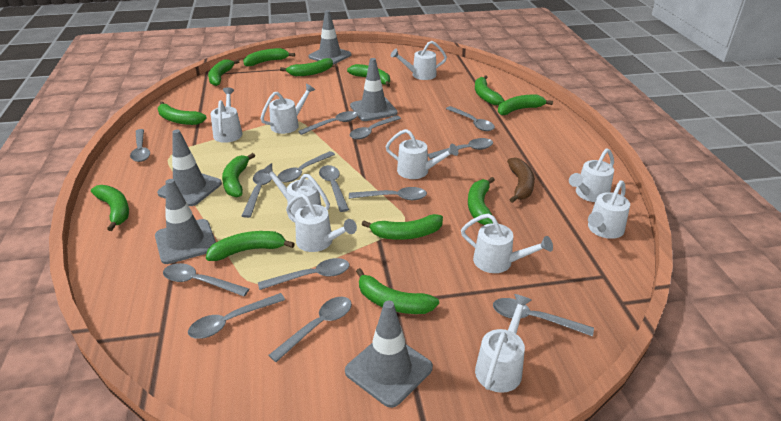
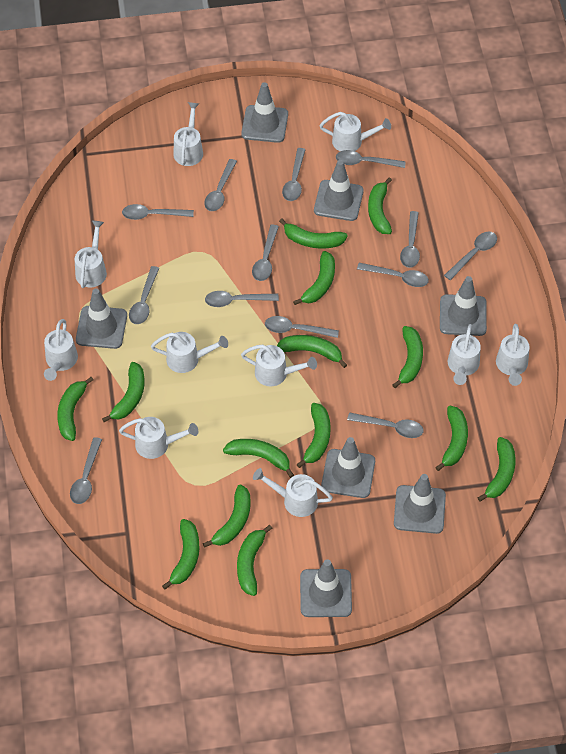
brown banana: [507,157,535,203] = 1 -> none = 0
green banana: [91,185,129,231] [158,101,207,125] [206,231,295,261] [208,59,240,86] [222,153,255,197] [243,48,295,66] [280,58,333,76] [347,64,390,87] [356,268,439,314] [362,214,443,240] [468,177,495,225] [475,75,504,105] [498,95,553,115] = 13 -> [57,377,93,441] [102,362,145,422] [162,519,199,590] [203,485,251,548] [223,439,294,478] [237,525,273,596] [277,335,347,368] [279,219,348,248] [293,251,335,305] [296,403,331,468] [368,177,392,234] [392,326,423,388] [435,406,468,471] [478,437,516,502] = 14
grey spoon: [130,129,150,162] [163,263,249,296] [188,293,285,339] [242,169,272,218] [258,258,349,290] [268,297,352,362] [278,151,335,183] [298,111,358,135] [319,165,349,212] [349,115,401,140] [349,187,427,200] [428,138,493,159] [446,106,495,131] [493,298,594,336] = 14 -> [70,437,102,504] [122,204,194,220] [129,266,159,324] [204,159,237,211] [205,291,279,307] [252,225,279,281] [265,316,339,338] [282,148,306,201] [336,150,406,168] [347,412,424,438] [357,263,429,287] [400,211,420,268] [444,231,497,280] = 13
grey traffic cone: [155,179,216,264] [157,130,222,206] [309,10,351,65] [345,301,433,408] [350,58,398,121] = 5 -> [76,289,127,349] [241,82,288,143] [300,559,352,617] [314,160,364,221] [321,437,375,498] [394,474,446,534] [440,276,487,336] = 7

